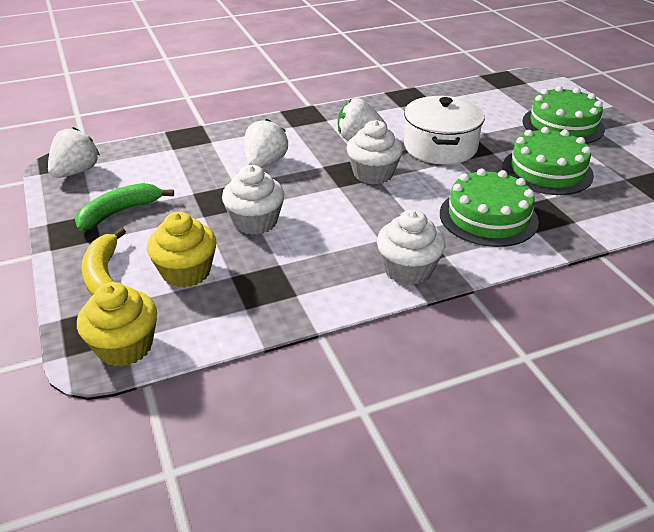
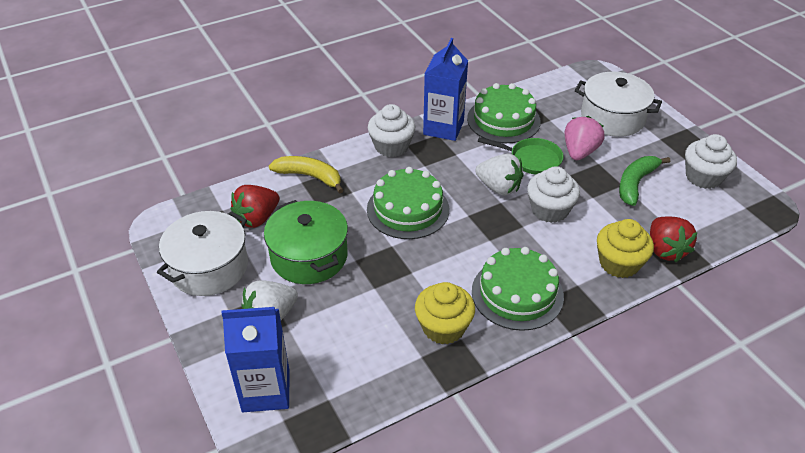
blue carton: none = 0 -> [221,307,290,412] [423,38,468,141] = 2
green pan: none = 0 -> [478,137,564,175] = 1
green pot: none = 0 -> [264,200,348,284] = 1
pink strawberry: none = 0 -> [565,116,605,160] = 1
red strawberry: none = 0 -> [231,185,279,228] [650,217,698,262] = 2
white pot: [404,96,485,165] = 1 -> [157,211,248,296] [575,72,662,137] = 2
white strawberry: [48,127,100,178] [244,119,288,168] [338,98,387,141] = 3 -> [242,280,298,320] [475,153,524,196] = 2

